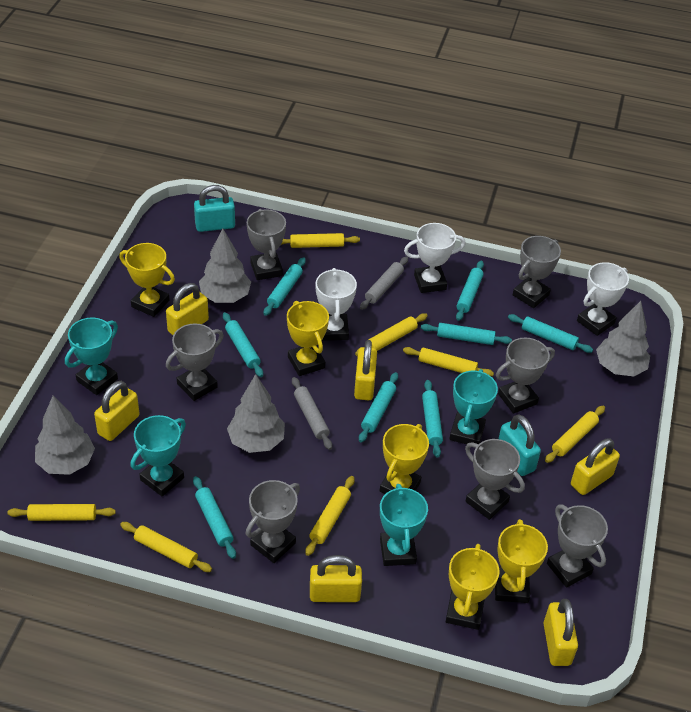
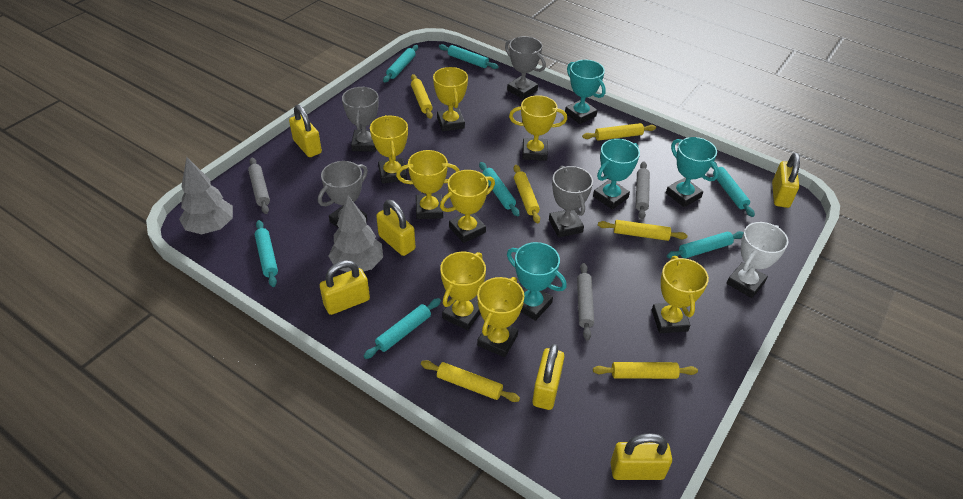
grey rolling pin: [292,377,332,450] [360,257,408,310] = 2 -> [248,158,270,214] [577,263,594,340] [635,161,650,219] = 3
grey tree: [35,396,95,475] [199,228,251,303] [227,374,285,453] [596,301,650,376] = 4 -> [179,157,233,234] [329,196,383,272] = 2
grey trophy: [166,323,224,401] [246,480,300,563] [247,209,286,280] [465,439,525,520] [496,337,555,414] [512,236,561,308] [547,504,608,588] = 7 -> [318,161,368,228] [342,87,379,152] [505,36,546,99] [549,166,593,238] = 4
turquoise padlock: [194,185,235,232] [498,414,541,476] = 2 -> none = 0
turquoise rolling pin: [193,476,236,559] [223,312,263,377] [264,257,306,316] [359,372,398,442] [421,323,512,345] [422,380,443,458] [456,261,484,321] [508,314,593,353] = 8 -> [255,220,278,287] [364,298,441,359] [383,45,418,83] [439,44,499,69] [479,162,520,216] [667,231,744,259] [711,161,755,217] = 7
white trophy: [316,268,357,341] [404,223,466,293] [577,262,629,336] = 3 -> [727,222,789,298] = 1
yellow rolling pin: [8,504,116,521] [120,522,212,572] [281,233,360,248] [305,476,355,556] [355,313,428,356] [403,347,494,376] [545,406,605,463] = 7 -> [411,74,433,119] [421,360,520,402] [514,165,540,224] [582,123,656,141] [593,362,698,379] [598,220,688,241] = 6
yellow trophy: [119,243,175,317] [287,301,329,376] [380,424,429,494] [446,544,499,630] [495,519,548,603] = 5 -> [370,115,408,184] [396,150,459,219] [433,67,468,131] [440,170,495,243] [440,252,486,330] [477,277,524,357] [509,95,567,161] [652,256,709,333] = 8

